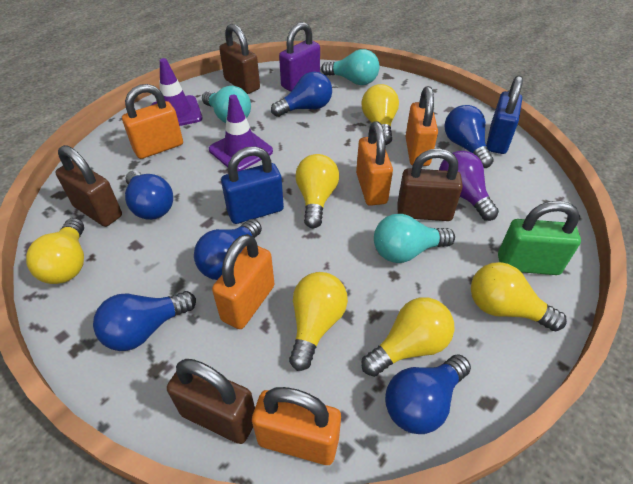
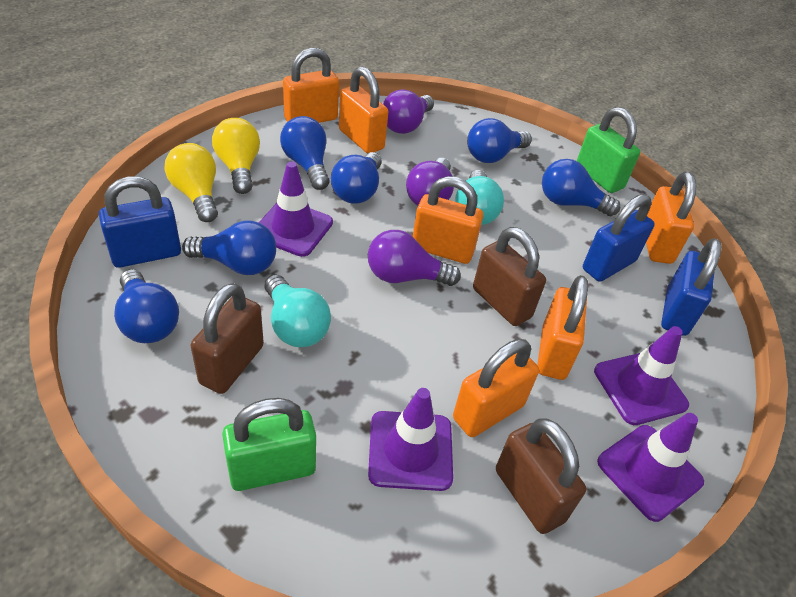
blue padlock: [221,146,284,224] [486,75,523,154] = 2 -> [99,176,181,268] [583,194,655,282] [661,238,722,336] = 3
brown padlock: [55,145,122,227] [167,359,255,444] [219,24,260,94] [397,148,463,221] = 4 -> [191,283,264,394] [473,227,546,326] [496,418,586,534] = 3
green padlock: [498,201,581,275] = 1 -> [222,398,316,491] [577,107,640,193] = 2
orange padlock: [122,84,183,159] [212,234,274,329] [252,387,341,465] [356,121,393,206] [405,86,438,166] = 5 -> [283,48,339,123] [339,66,388,153] [413,176,483,264] [453,339,539,437] [537,275,588,380] [646,172,696,264] = 6
purple light bulb: [439,151,499,221] = 1 -> [368,230,461,286] [383,89,434,134] [406,158,454,206] = 3
purple padlock: [279,22,320,92] = 1 -> none = 0
purple traffic cone: [151,58,203,126] [209,94,273,171] = 2 -> [259,161,333,257] [368,388,453,491] [594,326,689,425] [597,413,704,522] = 4
turquoise light bulb: [202,86,251,123] [321,49,380,85] [374,214,455,263] = 3 -> [265,274,331,347] [455,170,504,225] = 2
yellow light bulb: [26,218,84,284] [289,272,348,371] [295,154,339,228] [361,298,454,377] [362,84,399,145] [471,262,567,331] = 6 -> [165,143,218,222] [212,118,260,194] = 2

